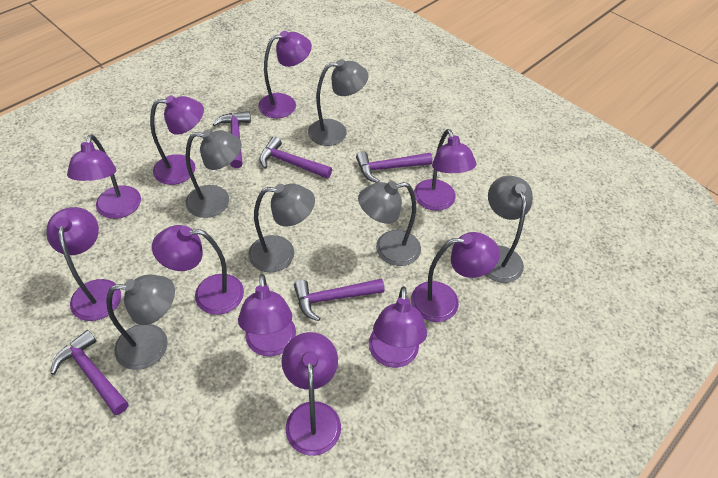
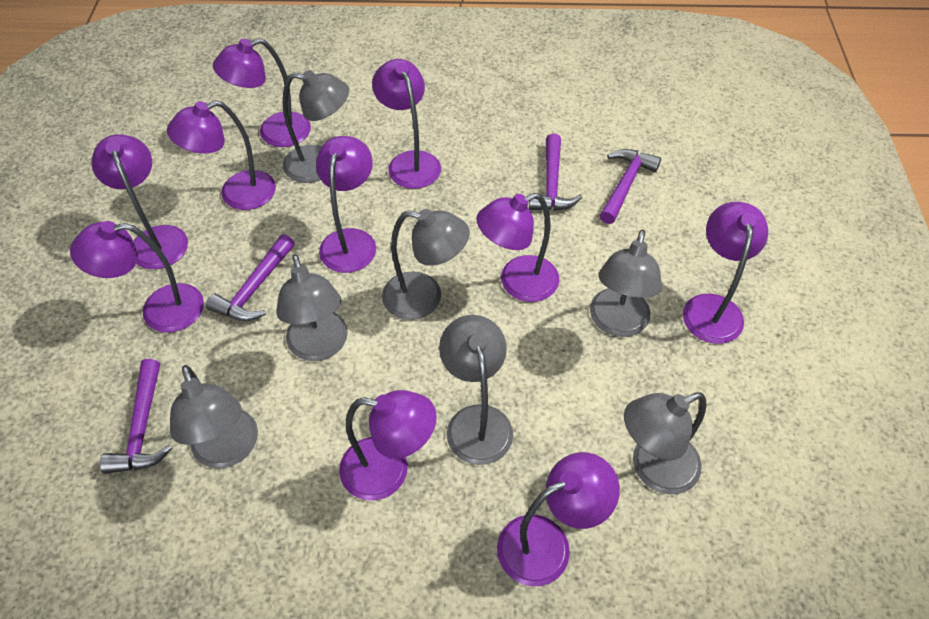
grey lamp: [106,275,175,370] [185,129,242,218] [248,184,315,272] [308,59,369,146] [358,181,421,266] [485,176,533,283] = 6 -> [170,365,258,468] [276,254,348,361] [283,70,349,183] [382,209,470,320] [439,315,513,465] [590,230,662,337] [624,393,707,494] = 7
purple hammer: [51,330,129,415] [213,111,251,168] [259,136,332,179] [294,279,385,321] [356,152,433,183] = 5 -> [100,359,172,474] [206,234,295,321] [529,134,582,211] [599,149,661,224] = 4

